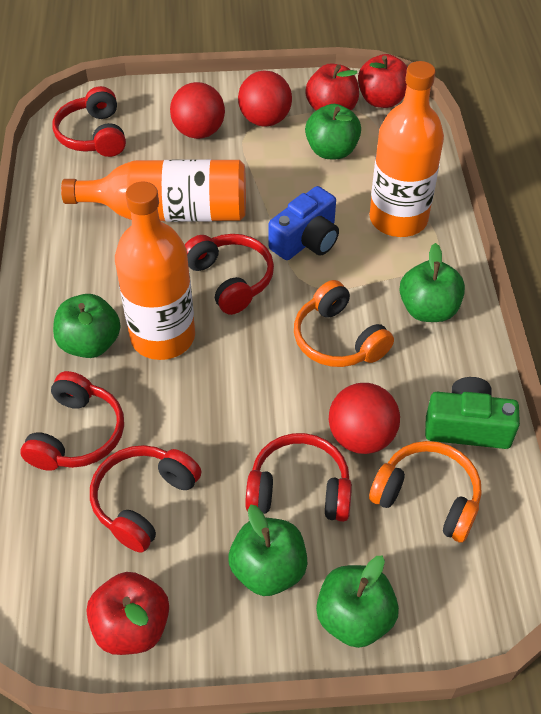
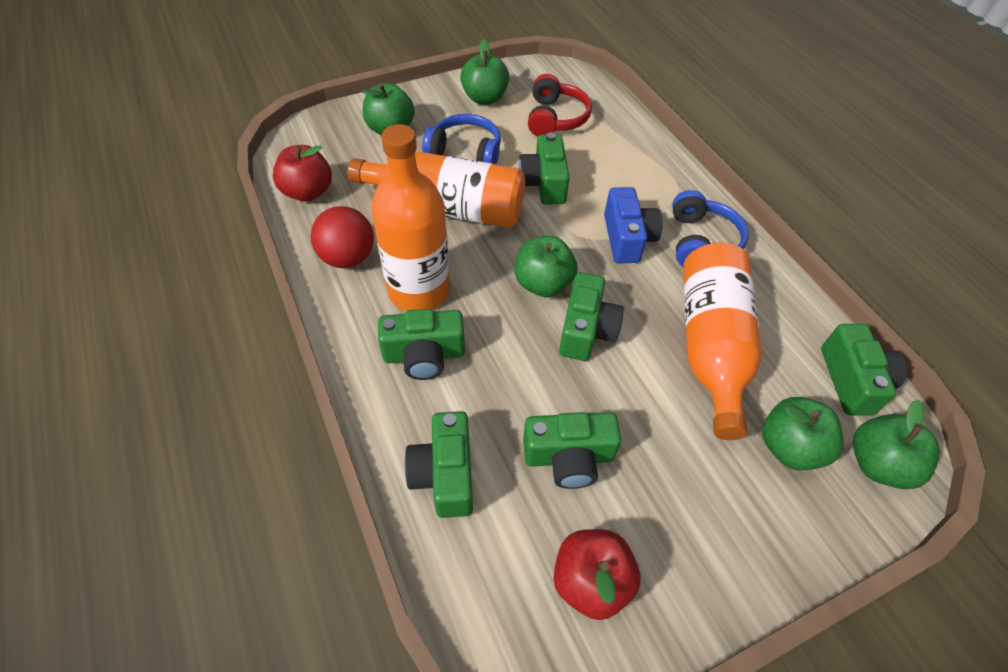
blue headphones: none = 0 -> [422,114,501,164] [672,190,749,266] = 2
green camera: [425,377,520,449] = 1 -> [378,309,465,380] [404,411,473,518] [518,132,570,205] [523,412,621,489] [559,272,624,361] [821,324,907,415] = 6
orange headphones: [294,280,394,367] [369,441,481,543] = 2 -> none = 0
red apple: [87,572,169,655] [305,64,359,110] [358,54,407,108] = 3 -> [273,145,332,202] [554,529,641,620] = 2
red ball: [170,82,225,139] [238,70,292,127] [329,383,400,454] = 3 -> [311,206,374,268] = 1
red headphones: [21,371,124,471] [52,86,126,157] [90,445,202,553] [185,234,274,315] [245,433,352,522] = 5 -> [528,74,592,136] = 1

